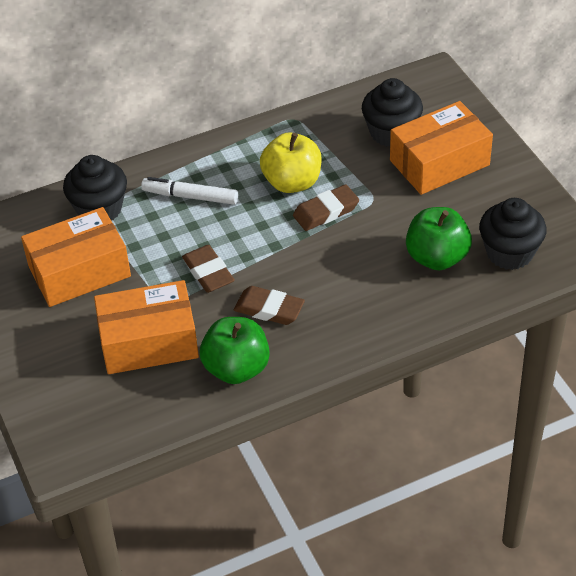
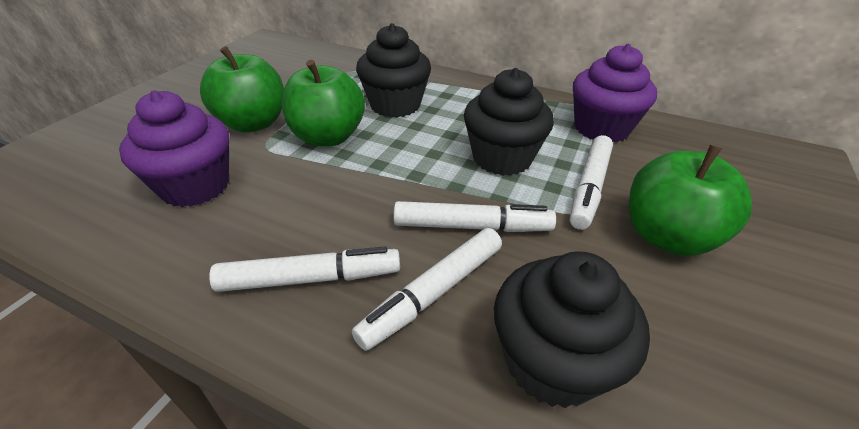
brown eraser: [182,245,235,293] [234,286,305,325] [293,184,359,231] = 3 -> none = 0
green apple: [200,317,270,384] [406,207,472,270] = 2 -> [200,46,284,132] [281,60,365,146] [629,145,752,256] = 3
orange box: [21,207,131,307] [94,280,199,374] [390,101,493,195] = 3 -> none = 0
purple cupcake: none = 0 -> [119,90,229,207] [573,44,657,142] = 2
white marker: [141,177,238,205] = 1 -> [209,247,400,292] [352,228,502,351] [393,201,556,232] [570,135,613,230] = 4
yellow apple: [260,133,322,193] = 1 -> none = 0

